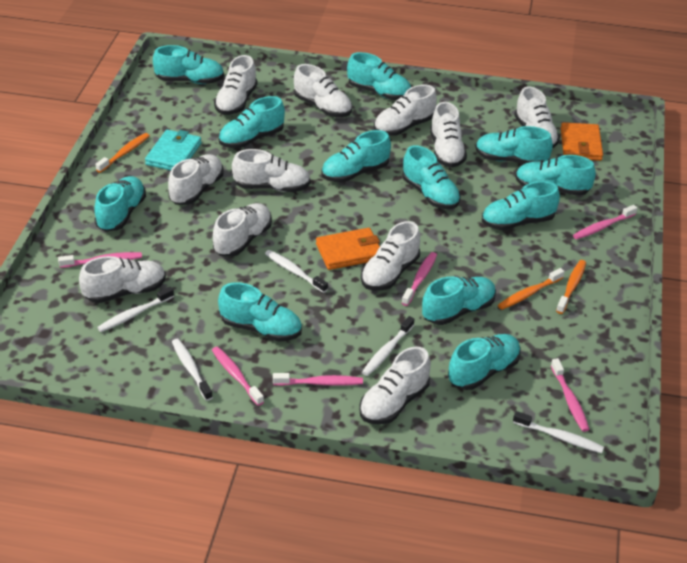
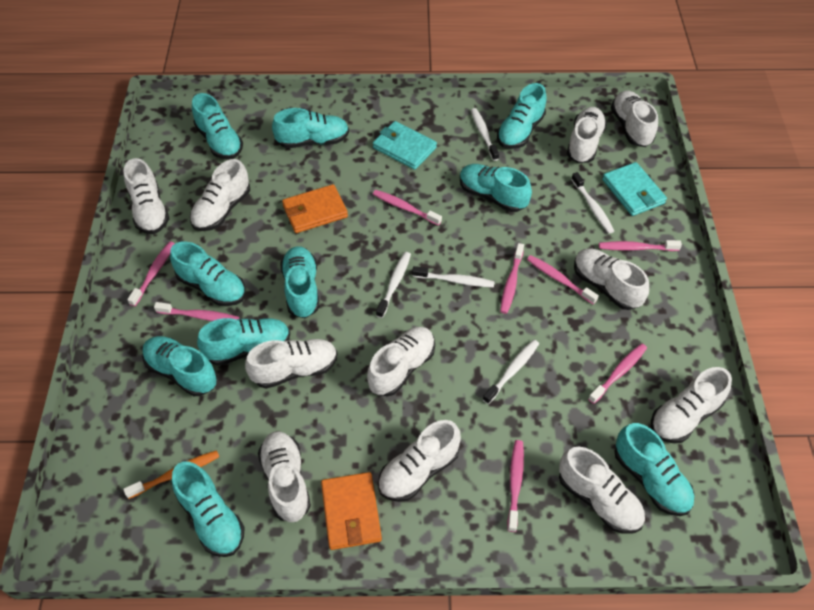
orange toothbrush: [96,133,150,173] [498,268,565,310] [556,260,586,314] = 3 -> [123,450,219,499] = 1
pink toothbrush: [58,252,142,268] [212,347,264,406] [273,373,363,386] [402,252,437,306] [551,358,590,432] [573,205,637,240] = 6 -> [127,241,175,307] [154,302,239,321] [373,190,442,226] [500,243,524,314] [507,440,524,532] [527,255,599,305] [588,344,647,404] [599,240,682,251] = 8
turquoise shoe: [94,176,146,231] [153,45,224,84] [218,96,285,148] [218,282,302,342] [321,130,391,183] [347,52,411,100] [403,145,461,209] [422,276,496,325] [448,334,521,390] [475,126,553,164] [482,181,560,230] [515,155,596,196] = 12 -> [142,336,217,396] [170,241,246,306] [172,461,245,557] [192,93,243,160] [197,318,290,366] [272,108,349,148] [280,246,319,318] [460,164,532,212] [497,83,547,149] [615,423,695,516] = 10
turquoise wallet: [145,130,202,170] = 1 -> [373,121,437,170] [602,162,667,216] = 2

